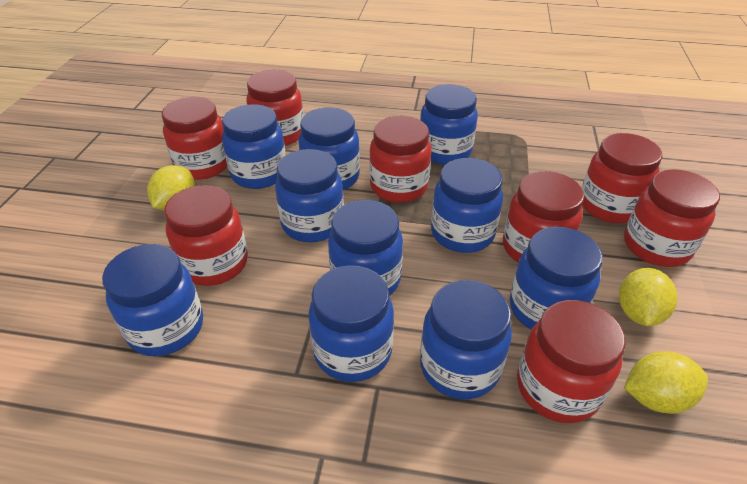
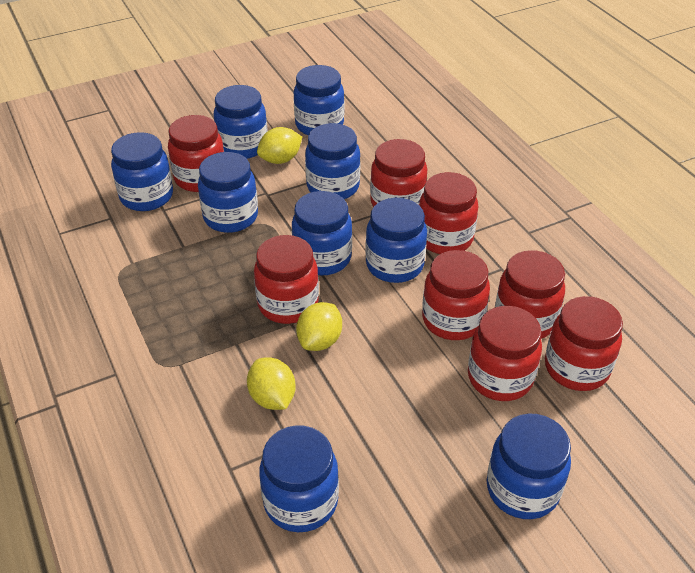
blue jar: [102,244,203,356] [222,104,286,189] [275,149,344,243] [298,108,360,190] [309,265,394,382] [328,200,403,296] [420,84,478,165] [420,280,512,400] [431,158,503,253] [510,227,603,330] = 10 -> [111,132,173,211] [198,152,258,233] [213,85,268,159] [259,425,339,532] [292,191,352,276] [294,65,344,136] [305,123,360,199] [365,198,427,283] [487,414,571,519] = 9

